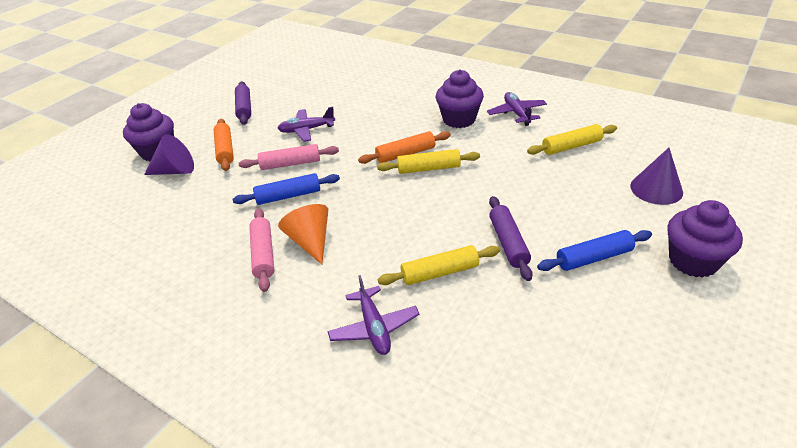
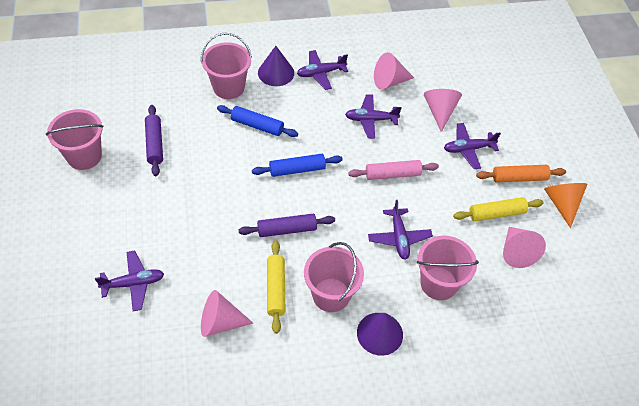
orange rolling pin: [214,119,234,171] [358,131,451,164] = 2 -> [476,165,566,183] = 1
pink bucket: none = 0 -> [46,109,104,170] [201,33,252,99] [304,242,364,312] [417,236,479,300] = 4
pink cone: none = 0 -> [201,290,253,337] [374,52,414,90] [424,89,462,132] [503,227,546,268] = 4
pink rolling pin: [239,144,339,170] [249,208,274,292] = 2 -> [348,160,439,180] = 1
purple cupcake: [123,103,174,161] [436,70,484,128] [667,200,743,278] = 3 -> none = 0
purple plane: [277,107,335,142] [328,275,420,355] [487,92,547,126] = 3 -> [95,250,164,311] [297,50,348,90] [345,94,401,139] [368,200,433,260] [444,123,501,169] = 5
yellow rolling pin: [377,149,480,174] [378,245,500,285] [527,124,617,155] = 3 -> [267,240,286,334] [453,197,544,221] = 2

